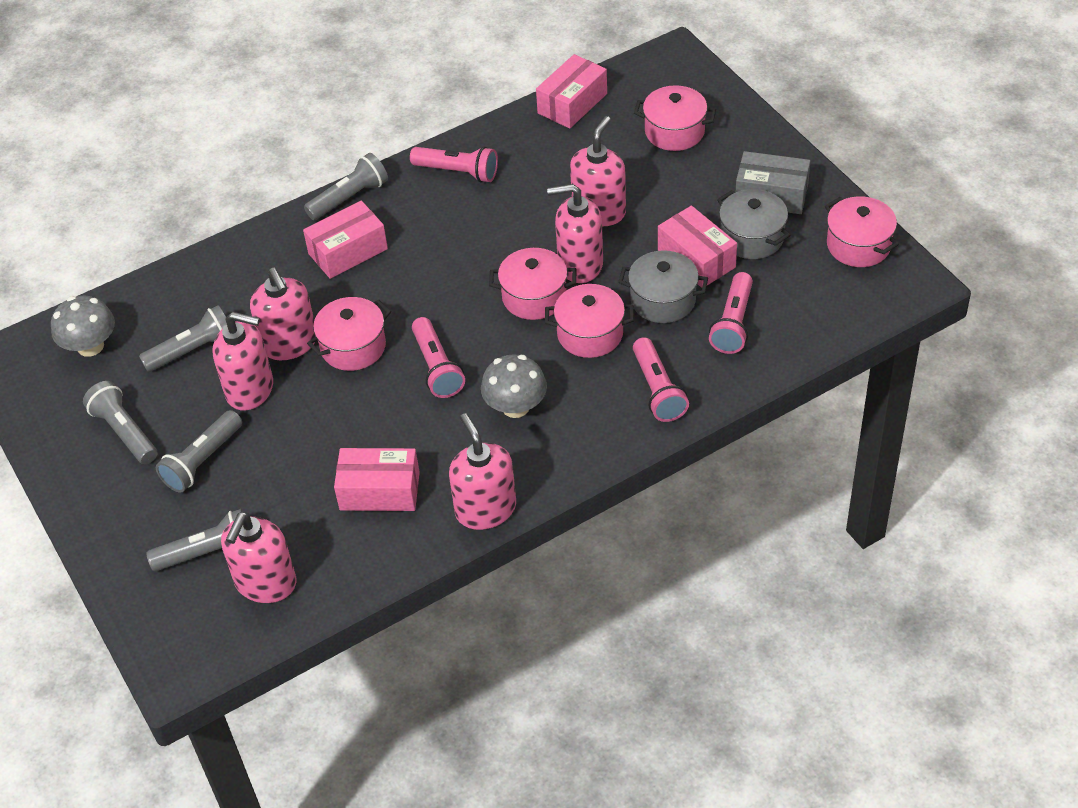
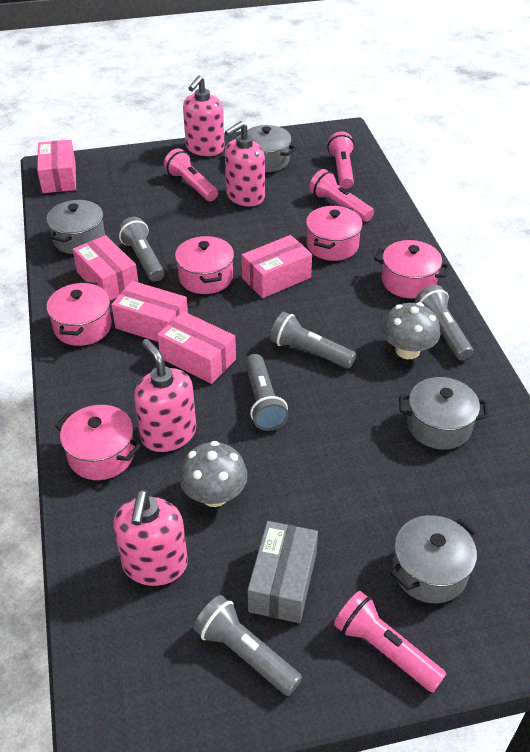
grey pot: [619,250,708,323] [717,189,790,259] = 2 -> [46,199,105,254] [237,125,297,172] [390,515,478,603] [399,377,489,450] = 4
pink box: [303,201,388,279] [334,448,420,511] [536,54,607,129] [658,206,737,288] = 4 -> [37,140,76,193] [73,235,138,301] [111,281,188,342] [157,311,236,384] [242,235,312,298] = 5
pink soap dispenser: [212,312,273,411] [221,511,296,603] [250,268,315,360] [449,413,516,530] [547,184,603,283] [570,116,626,227] = 6 -> [113,490,188,586] [134,339,196,452] [183,76,225,156] [225,121,265,207] = 4

